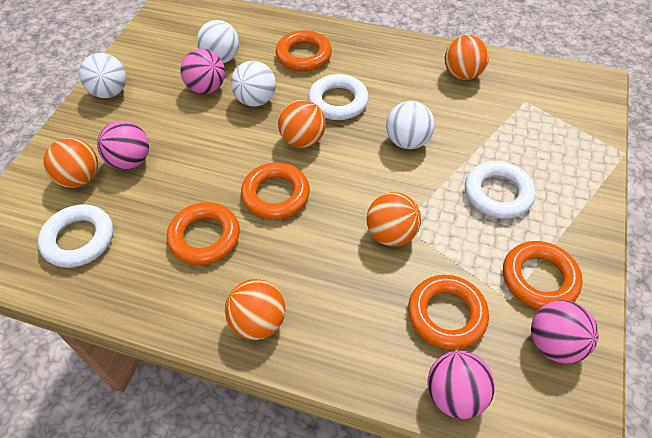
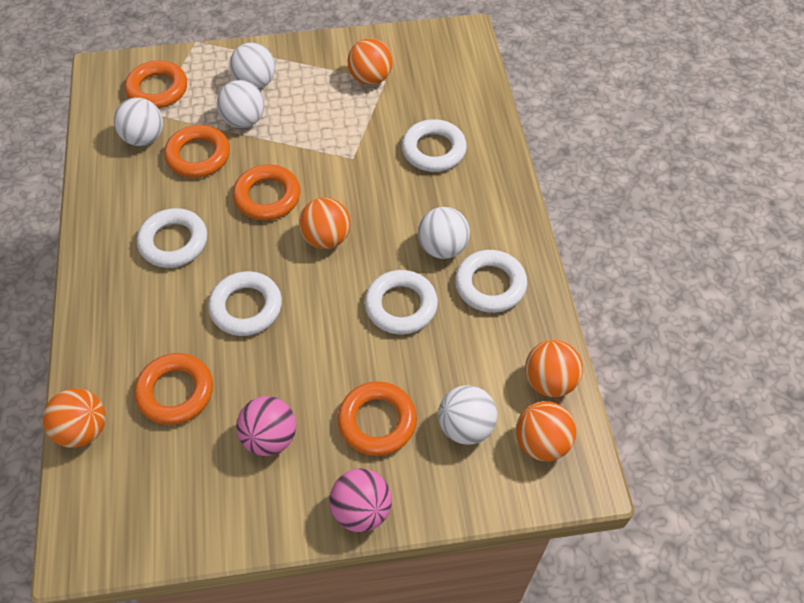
pink ball: [97,121,149,170] [180,49,225,94] [428,351,495,419] [531,300,599,364] = 4 -> [236,396,296,456] [330,468,392,532] = 2
white ball: [79,53,126,98] [197,20,239,63] [231,61,276,107] [386,101,435,149] = 4 -> [114,98,163,146] [217,80,264,128] [229,43,275,89] [418,207,470,259] [438,385,497,445] = 5
white ring: [38,204,113,268] [308,74,369,120] [465,161,535,219] = 3 -> [137,208,207,268] [208,271,282,336] [365,270,438,335] [402,119,467,172] [455,250,527,313] = 5

